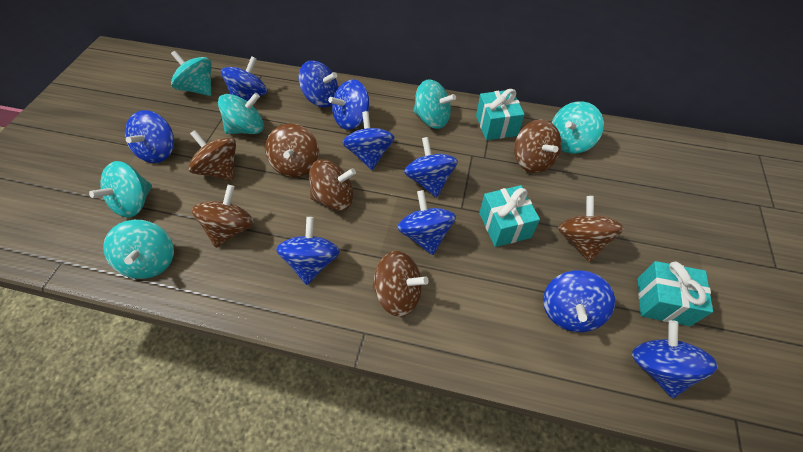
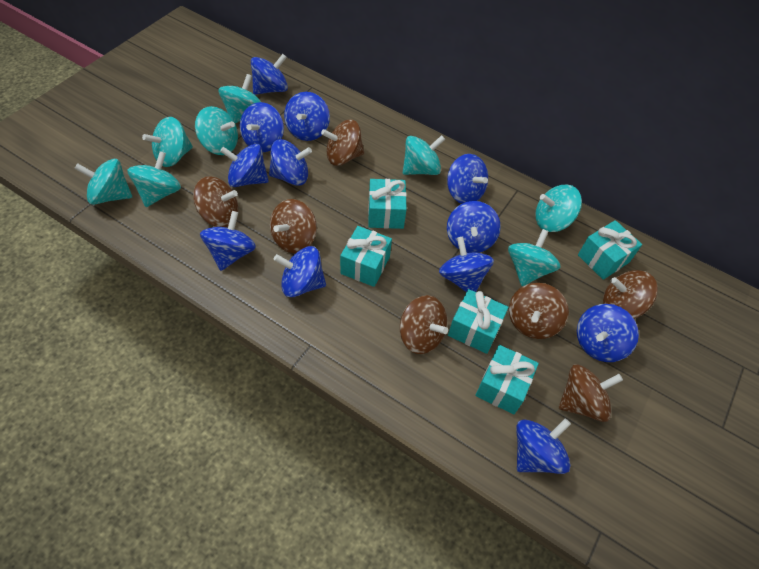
blue spinning top: [125,110,174,163] [221,56,268,101] [276,217,340,285] [299,60,338,107] [328,80,370,130] [342,111,395,170] [397,190,456,255] [404,137,458,197] [543,270,615,332] [632,320,718,398] = 10 -> [200,211,256,271] [220,144,269,187] [240,102,284,152] [251,54,288,95] [269,139,312,186] [274,246,326,297] [284,92,330,141] [439,236,494,292] [447,154,488,204] [447,201,501,253] [516,419,571,474] [577,304,639,362] = 12
turquoise gift: [476,89,525,140] [479,185,540,247] [638,261,713,326] = 3 -> [340,226,392,287] [368,179,407,229] [448,289,508,354] [475,345,539,414] [578,220,642,280] = 5
turquoise spinning top: [89,161,152,218] [103,220,174,279] [171,51,212,96] [218,93,264,134] [413,79,456,129] [552,101,604,154] = 6 -> [74,159,132,205] [127,151,181,207] [142,117,193,167] [195,106,238,155] [218,74,261,124] [403,135,445,175] [508,229,560,286] [535,185,582,232] = 8

